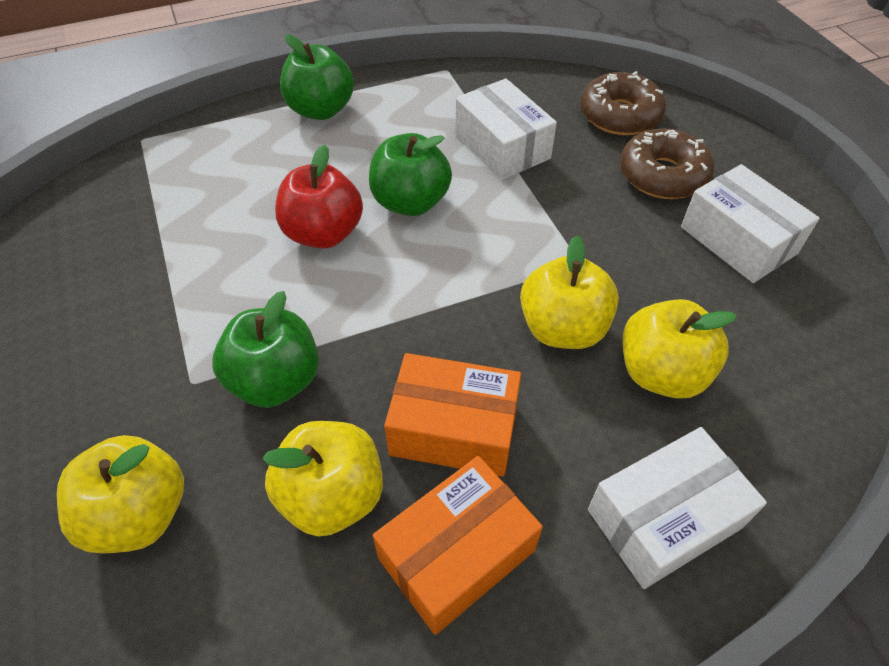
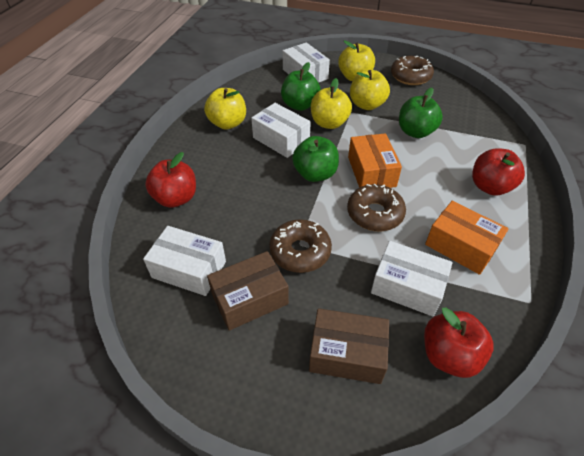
brown box: none = 0 -> [207,251,289,331] [309,308,389,384] = 2
brown donut: [580,71,666,135] [620,128,714,199] = 2 -> [269,219,332,273] [347,184,406,231] [391,56,434,85] = 3
red apple: [275,144,363,249] = 1 -> [145,152,196,208] [424,308,494,378] [472,148,525,196] = 3
white box: [455,78,557,180] [588,427,767,589] [681,164,820,283] = 3 -> [143,226,226,296] [251,103,311,158] [282,43,330,83] [371,241,452,316] = 4

